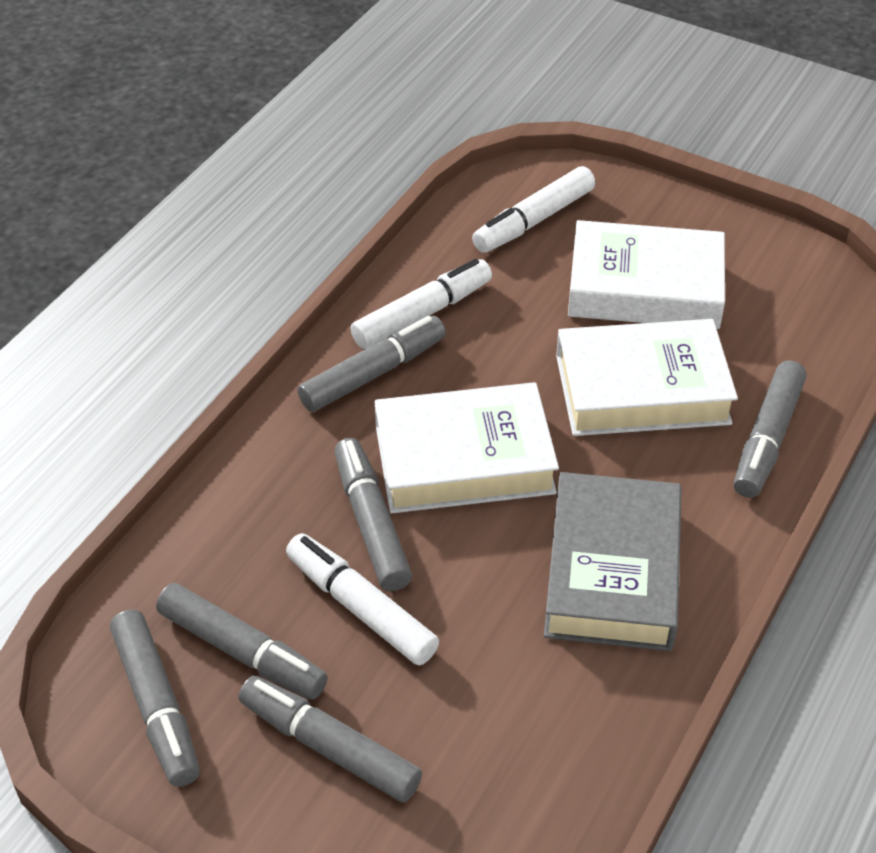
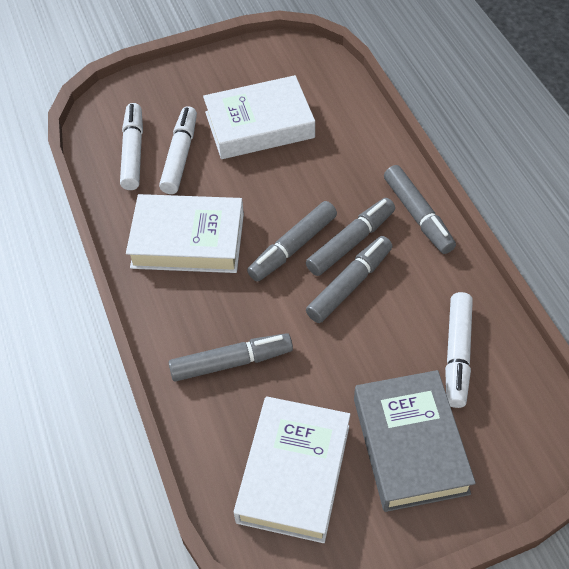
grey marker: [110,609,200,787] [156,583,328,700] [239,676,422,802] [297,316,446,412] [334,438,412,591] [734,361,807,498] = 6 -> [169,333,293,382] [247,201,337,282] [306,198,395,276] [306,236,393,323] [384,165,456,254] = 5

